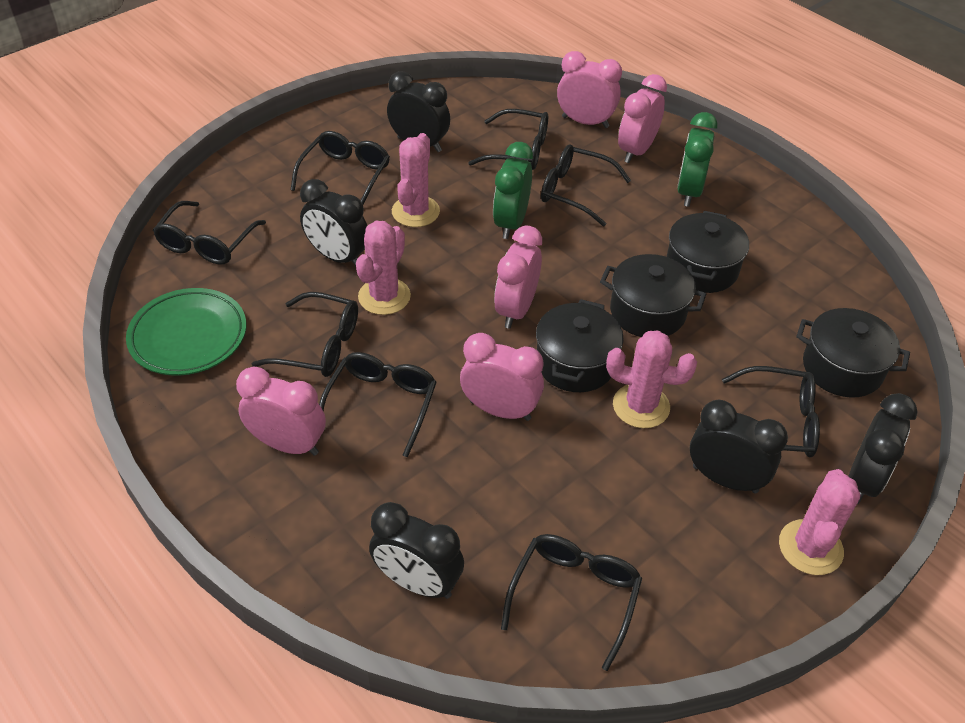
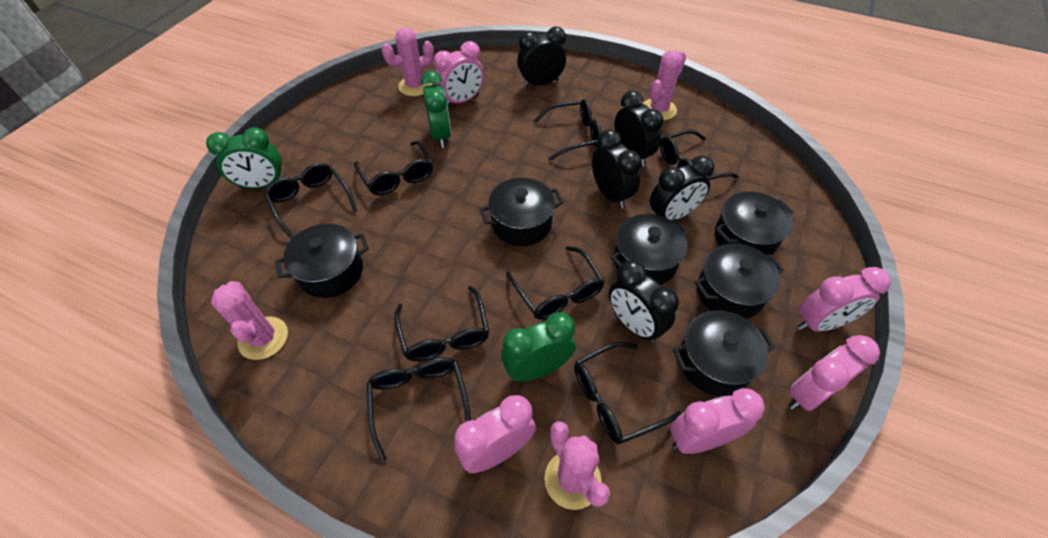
black pot: [536,299,624,392] [600,254,706,337] [667,211,749,293] [796,308,910,398] = 4 -> [275,224,369,298] [479,178,564,246] [611,214,689,285] [673,310,775,396] [695,243,784,319] [715,191,794,255] = 6
green clock: [493,142,533,239] [677,112,718,207] = 2 -> [206,127,282,189] [421,71,451,148] [501,312,576,382] = 3
green plate: [126,288,246,376] = 1 -> none = 0

